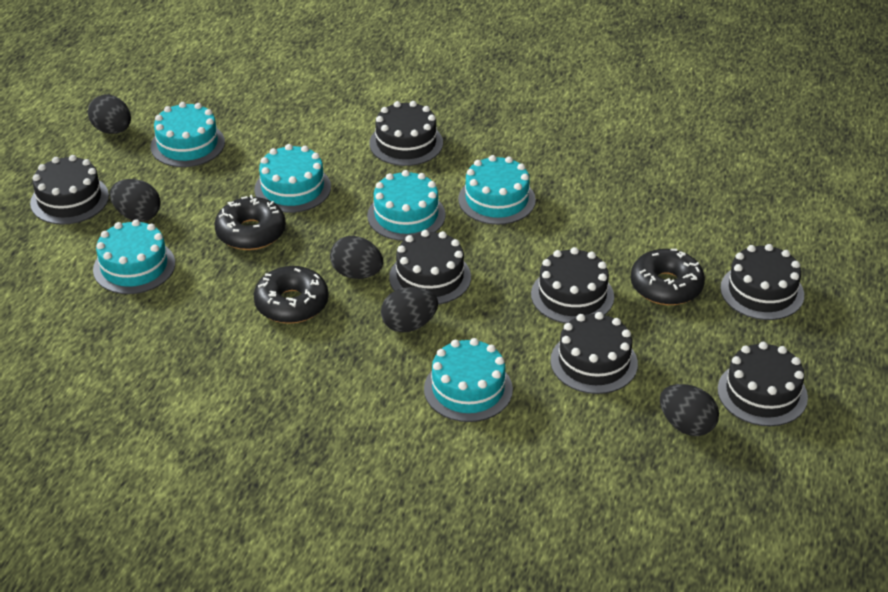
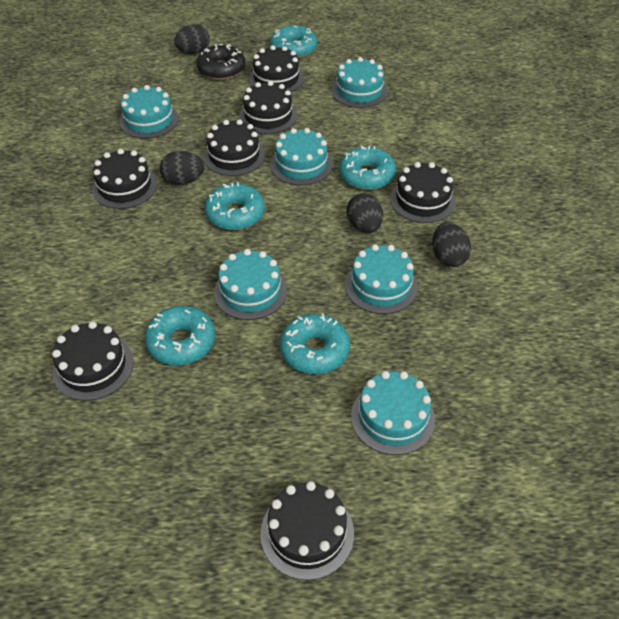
black donut: [214,195,286,250] [254,266,329,324] [630,249,705,305] = 3 -> [197,44,246,80] = 1
black egg: [88,95,131,134] [110,179,161,222] [330,236,383,279] [381,287,438,332] [660,384,719,436] = 5 -> [160,151,205,185] [174,24,210,54] [347,193,383,233] [432,222,471,267] = 4
turquoise donut: none = 0 -> [145,306,215,365] [205,182,265,230] [270,25,317,59] [280,313,350,374] [339,145,396,190] = 5

